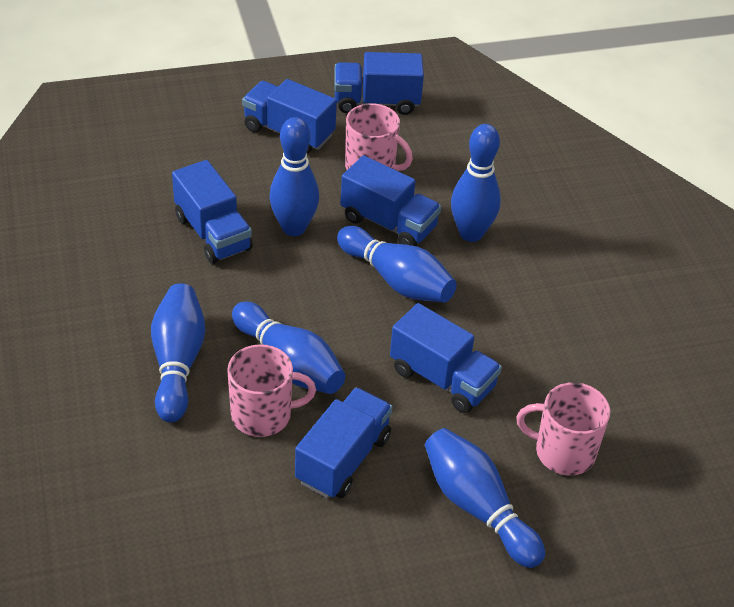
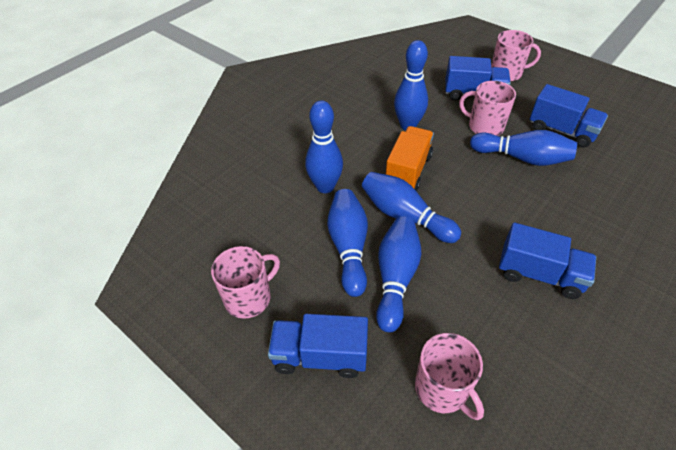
blue truck: [172,160,253,264] [242,79,337,154] [295,388,393,499] [334,52,424,115] [340,155,441,246] [390,303,502,413] = 6 -> [268,314,368,378] [445,56,511,101] [499,223,596,299] [530,84,608,148] = 4
orange truck: none = 0 -> [386,126,434,191] = 1
pink mug: [227,344,316,437] [345,103,413,171] [517,382,610,476] = 3 -> [211,246,280,319] [415,333,484,420] [459,81,516,136] [491,30,541,82] = 4

